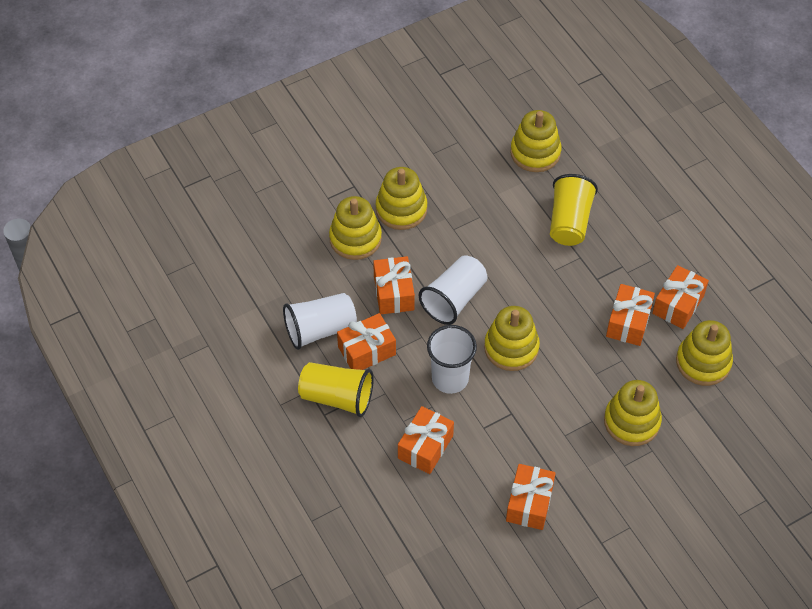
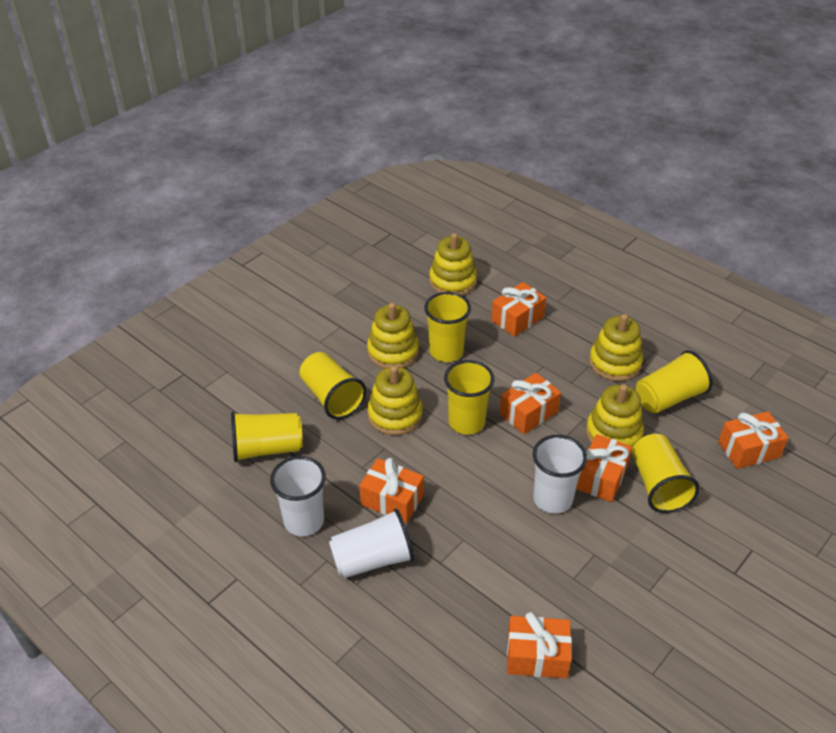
yellow cup: [298,362,374,417] [550,174,598,246] = 2 -> [231,412,303,462] [300,352,366,419] [424,292,471,362] [444,360,494,435] [632,434,700,513] [636,350,712,413] = 6
yellow stacking toy: [329,196,382,260] [376,167,427,230] [484,306,540,371] [510,110,562,172] [604,380,662,446] [676,320,733,386] = 6 -> [367,303,419,369] [367,366,423,435] [429,233,477,295] [586,384,644,448] [589,314,643,381] = 5

